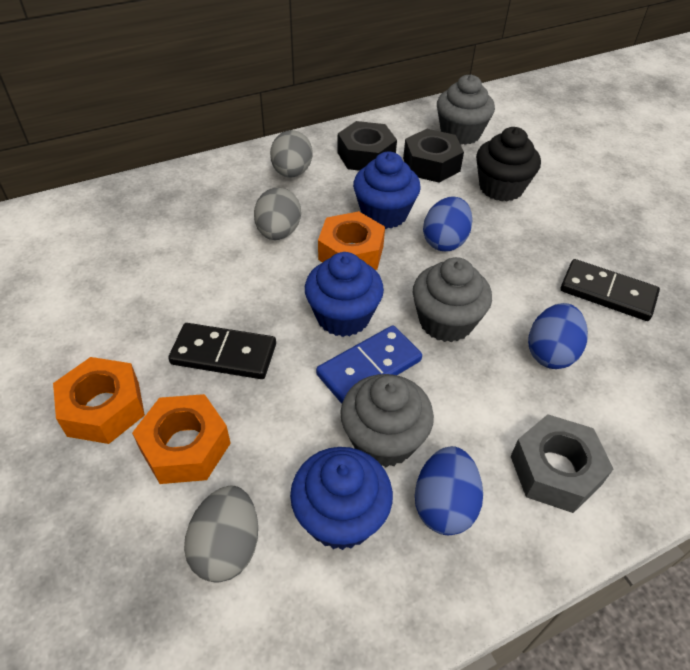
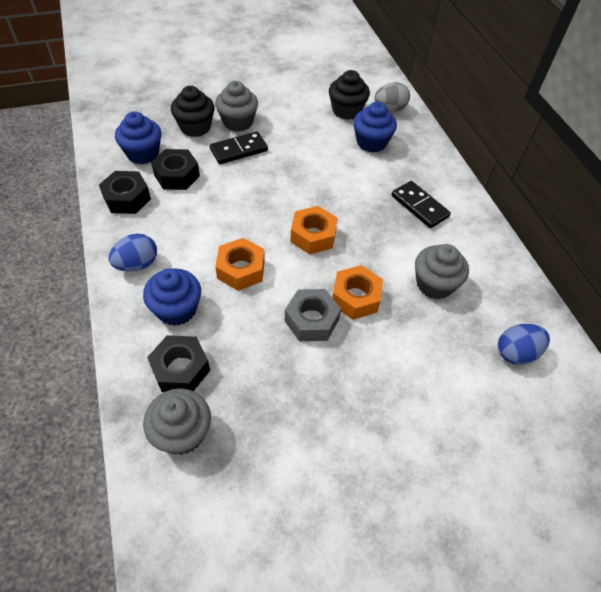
black cupcake: [476,127,541,201] = 1 -> [171,86,215,137] [329,70,370,120] = 2
black nut: [337,121,397,171] [403,129,464,183] = 2 -> [99,171,151,214] [147,335,210,392] [151,149,200,190] = 3
blue domino: [316,325,422,404] = 1 -> none = 0
blue egg: [415,446,483,535] [423,196,472,251] [528,303,588,369] = 3 -> [109,234,157,272] [498,324,550,365] = 2
grey egg: [184,486,258,583] [254,188,301,240] [270,130,313,178] = 3 -> [374,82,410,112] = 1

